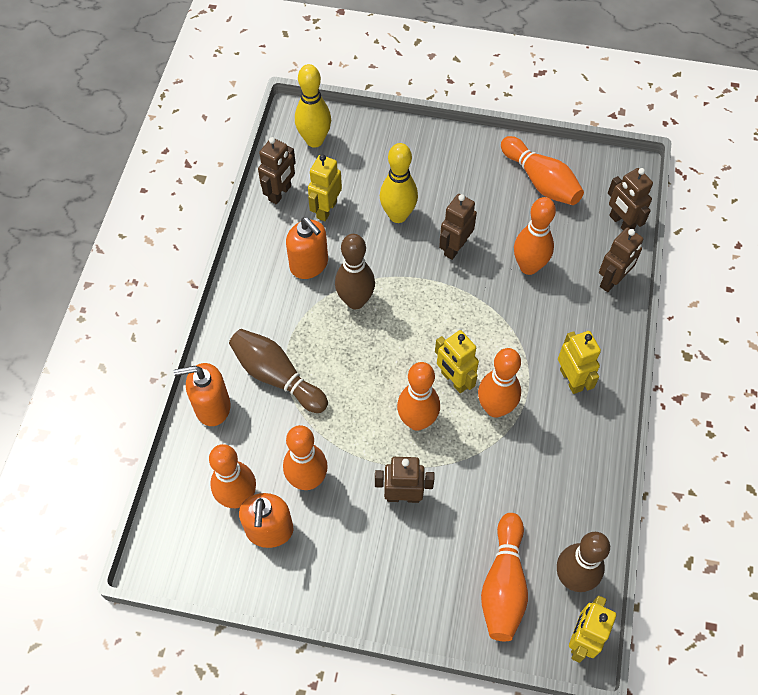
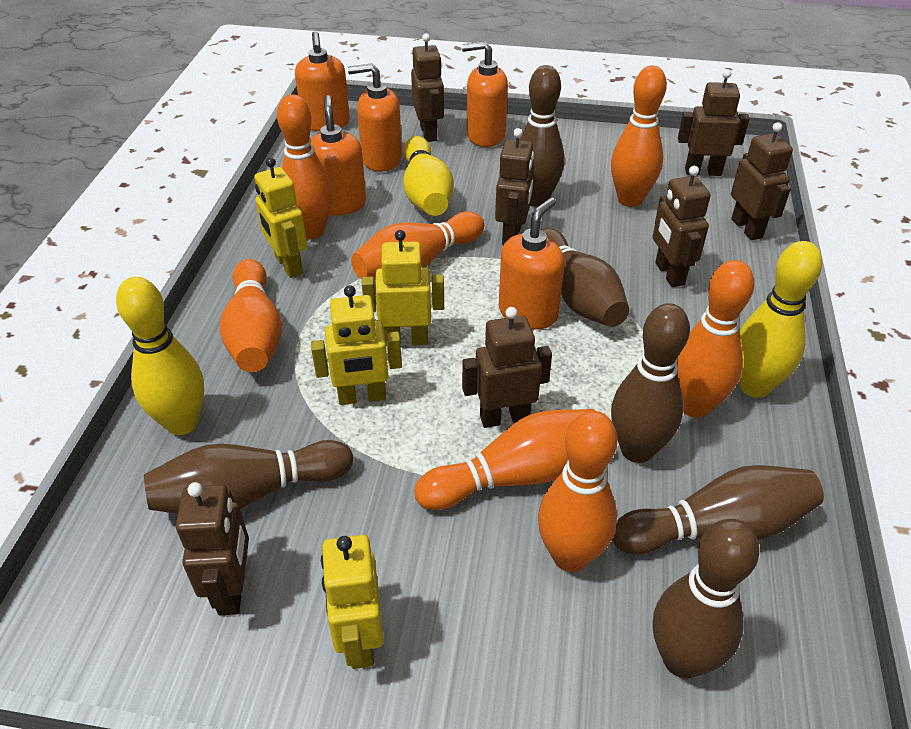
brown bowling pin: [229,329,328,413] [335,234,375,309] [557,532,610,592] = 3 -> [144,440,353,514] [520,65,564,207] [541,228,629,327] [611,303,690,463] [612,465,824,555] [653,519,759,678] = 6
brown robot: [258,137,296,205] [375,457,435,503] [439,194,477,260] [599,227,643,292] [608,168,653,230] = 5 -> [176,482,249,615] [411,33,444,142] [462,307,552,428] [495,128,534,245] [653,166,711,287] [678,69,750,176] [731,122,793,240] = 7
orange soap dispenser: [174,363,231,426] [239,493,294,548] [286,217,328,279] = 3 -> [295,31,350,131] [311,95,366,216] [348,63,402,172] [462,41,508,147] [499,197,565,330] = 5
yellow bowling pin: [295,64,331,148] [380,143,418,223] = 2 -> [116,277,204,435] [403,136,454,216] [739,241,822,398] = 3

